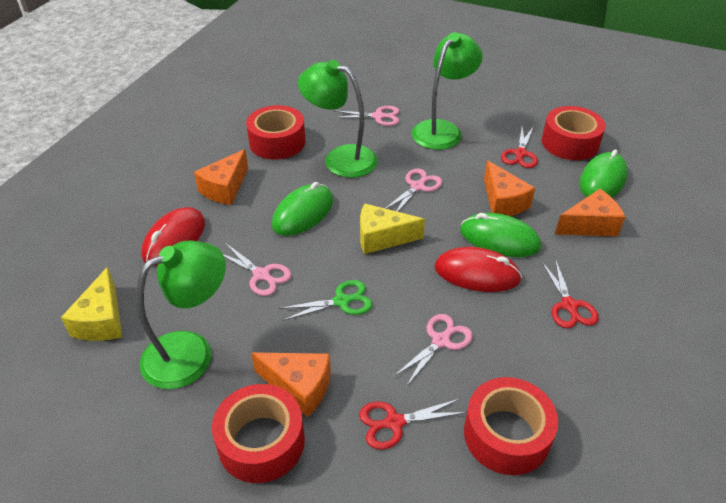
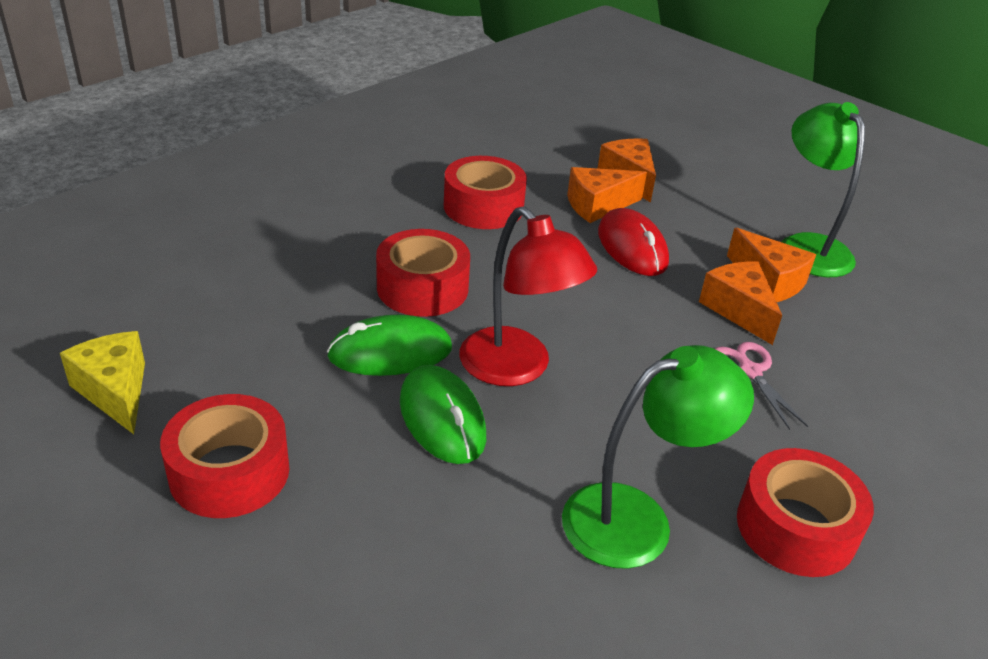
green lamp: [137,240,226,389] [298,60,378,178] [412,32,483,150] = 3 -> [562,345,754,569] [781,102,865,277] = 2
green mouse: [272,182,333,236] [460,213,541,257] [579,149,628,197] = 3 -> [327,315,452,376] [400,365,486,464] = 2
green scissors: [279,280,373,321] = 1 -> none = 0
pink scissors: [223,243,291,296] [332,106,399,126] [385,169,442,212] [393,314,473,387] = 4 -> [715,342,808,430] = 1
red lamp: none = 0 -> [460,207,597,386] = 1
red mouse: [141,207,205,266] [435,247,522,292] = 2 -> [598,208,669,276] = 1
red scissors: [359,399,467,450] [501,126,538,168] [541,259,599,328] = 3 -> none = 0
yellow cheese: [61,267,122,341] [360,203,425,254] = 2 -> [60,331,145,434] = 1

